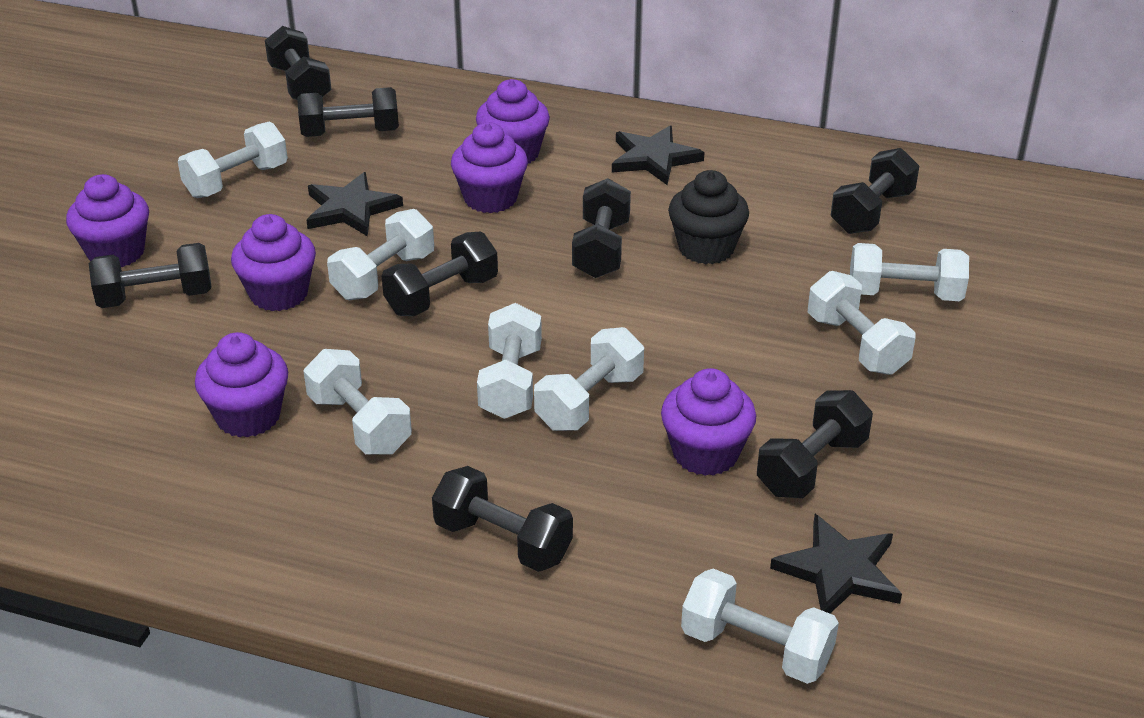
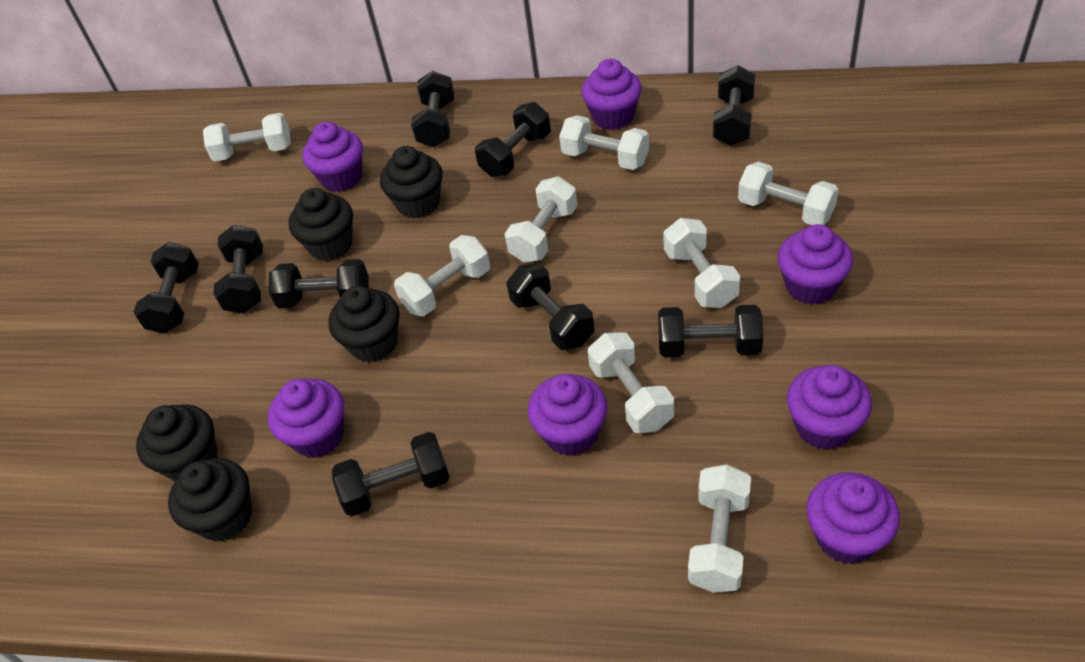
black cupcake: [668,170,749,264] = 1 -> [136,404,218,481] [168,458,252,542] [289,188,353,261] [329,286,400,363] [380,146,443,218] = 5
black dumbbell: [89,243,211,308] [265,26,331,100] [297,87,399,137] [382,232,498,316] [432,466,573,572] [572,178,631,278] [757,390,873,498] [831,148,919,234] = 8 -> [133,242,199,334] [213,225,263,313] [269,259,369,309] [332,432,450,516] [411,71,455,147] [475,102,551,177] [507,263,595,350] [658,305,763,357] [713,65,755,146] = 9
black star: [306,172,403,236] [612,125,704,185] [770,514,902,613] = 3 -> none = 0
purple cupcake: [66,174,149,267] [195,332,288,438] [231,214,316,311] [451,122,528,213] [476,79,550,164] [661,368,756,476] = 6 -> [268,379,344,458] [302,122,363,192] [528,374,607,456] [581,59,642,130] [778,224,853,305] [787,365,872,450] [806,472,900,564] = 7

